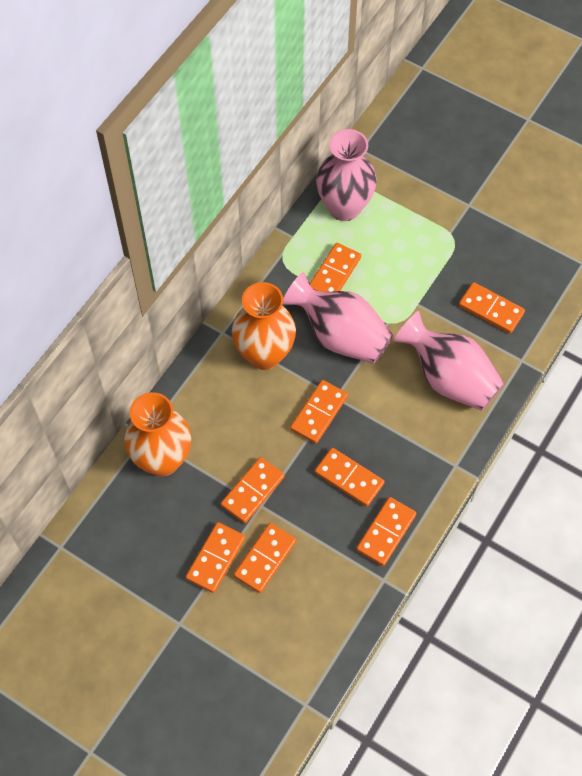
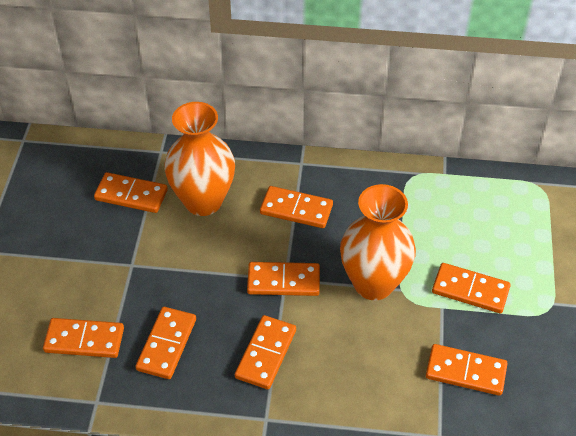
pink vase: [283,272,393,364] [316,129,377,221] [394,311,504,411] = 3 -> none = 0

